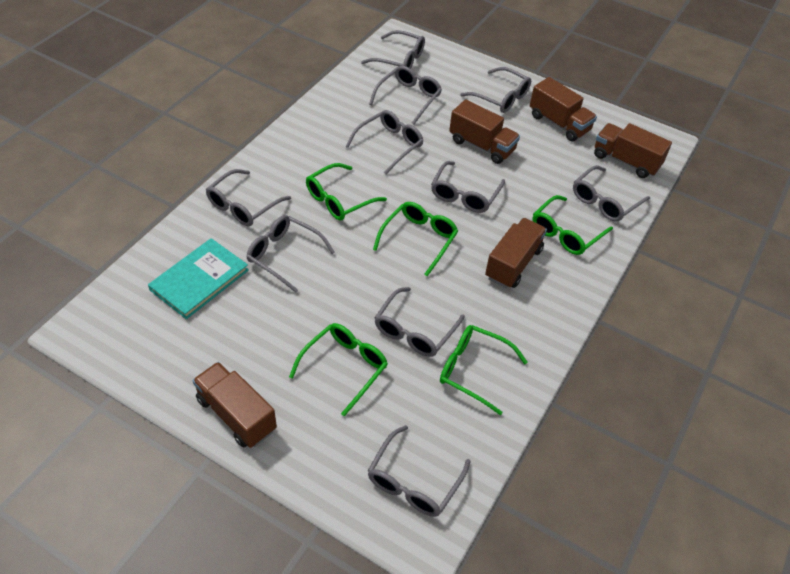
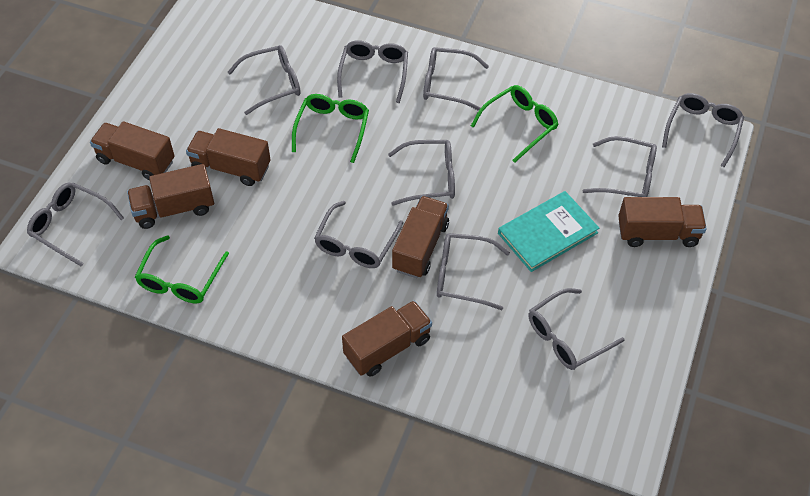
brown truck: [193,362,277,448] [449,99,520,164] [485,218,547,288] [530,77,597,141] [594,123,672,178] = 5 -> [90,121,174,180] [127,164,214,229] [186,128,271,186] [342,301,432,377] [392,196,449,278] [618,197,707,247] = 6
green glasses: [289,323,388,416] [306,163,387,221] [373,202,458,276] [440,325,527,415] [532,195,613,255] = 5 -> [135,235,229,303] [292,94,369,163] [471,85,559,163] = 3

